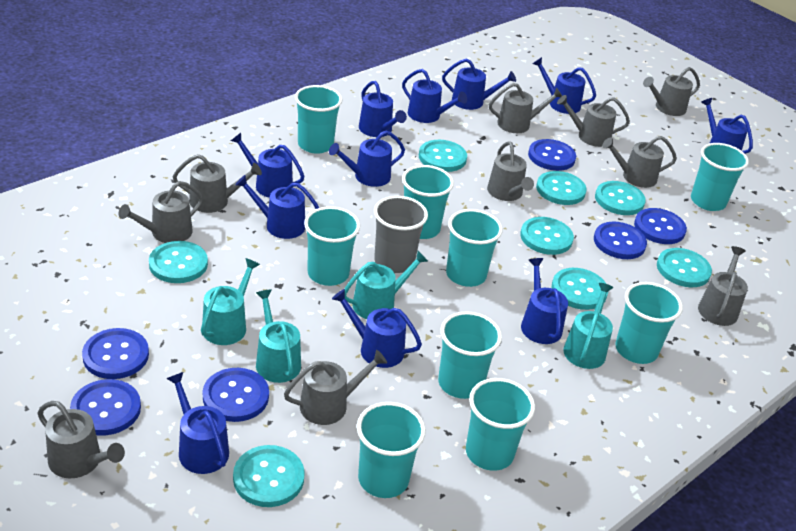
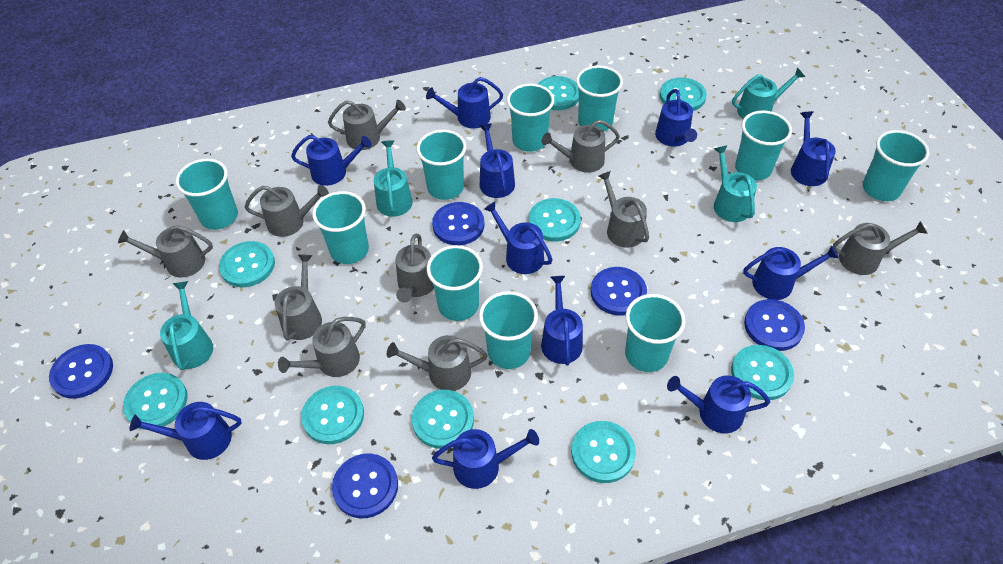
blue button: [70,379,141,436] [82,328,149,379] [203,368,269,422] [528,139,576,171] [594,222,647,259] [634,208,687,244] = 6 -> [49,344,113,399] [332,453,398,518] [432,202,484,245] [591,267,647,316] [744,299,805,351] = 5
grey cup: [374,196,428,273] = 1 -> none = 0
turquoise button: [149,241,208,283] [233,445,305,507] [419,140,467,172] [520,217,574,255] [536,171,587,205] [552,268,608,310] [595,181,646,215] [657,248,712,287] = 8 -> [123,373,187,430] [219,241,275,287] [301,386,364,444] [412,390,474,449] [529,198,581,242] [538,76,579,110] [571,421,636,483] [660,78,707,111] [731,345,794,400] = 9
turquoise cup: [295,85,342,154] [304,206,360,286] [357,402,426,498] [402,165,454,239] [438,311,502,399] [446,209,503,287] [466,378,535,471] [615,282,683,364] [691,143,749,211] = 9 -> [175,159,238,230] [312,191,369,264] [417,130,466,200] [427,245,483,321] [479,291,538,369] [507,84,554,152] [576,66,623,131] [625,294,685,372] [735,110,792,180] [863,130,929,201] = 10

